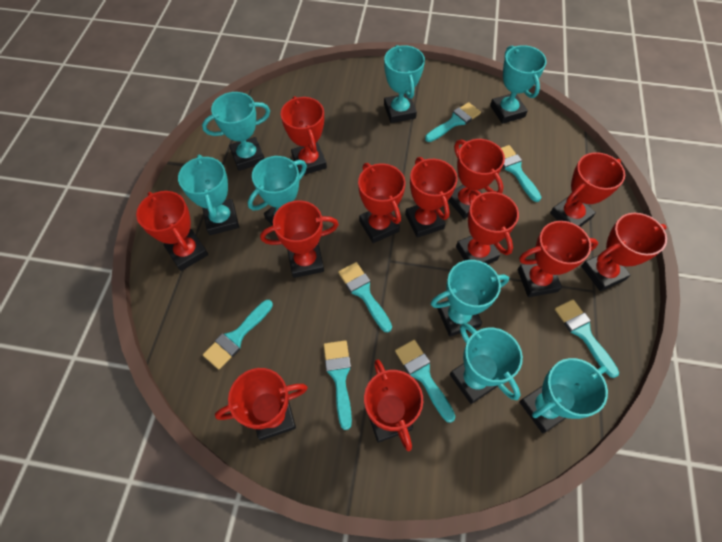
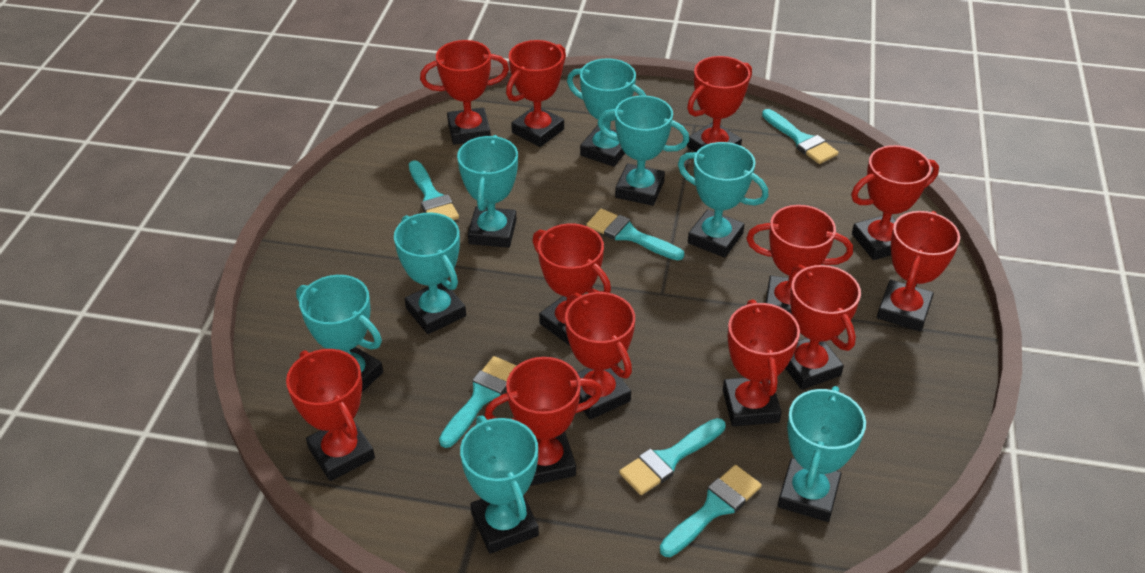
turquoise brush: [203,300,273,370] [324,340,352,430] [338,262,392,332] [395,340,455,423] [425,102,481,142] [501,145,541,202] [555,299,619,378] = 7 -> [409,160,459,220] [439,356,517,448] [586,209,684,260] [619,418,726,495] [660,465,762,557] [762,109,839,164] = 6

